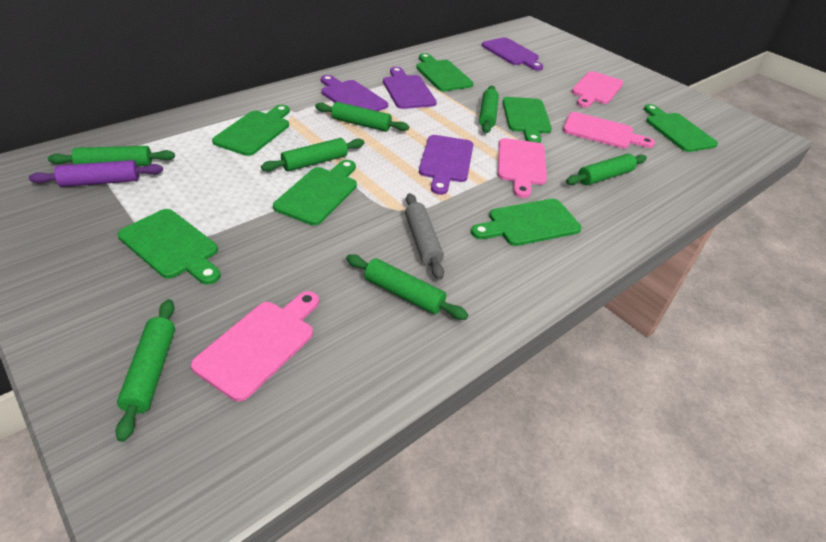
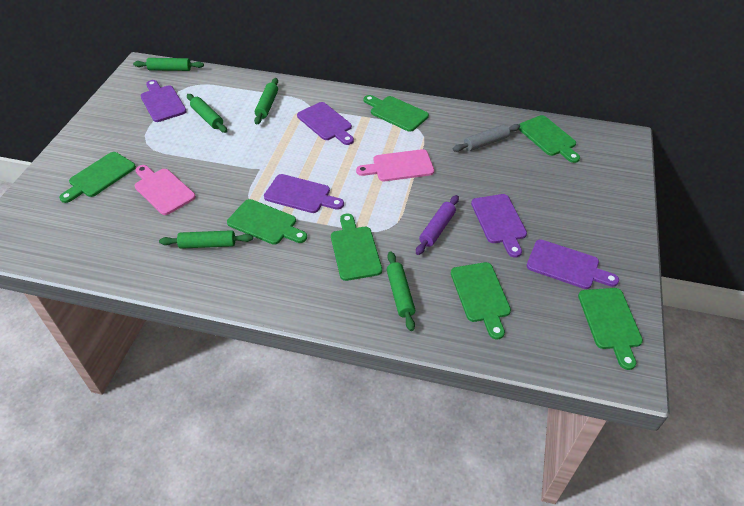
green rolling pin: [48,146,175,166] [115,299,175,442] [261,138,364,171] [315,102,409,132] [346,254,468,320] [479,86,499,133] [566,154,647,185] = 7 -> [133,58,204,71] [159,230,253,249] [187,94,227,133] [254,78,278,125] [387,251,415,331] = 5
pink cutting board: [191,291,319,402] [498,138,547,198] [563,112,655,148] [572,71,624,108] = 4 -> [135,165,196,215] [356,149,434,181] = 2
purple cutting board: [321,75,388,111] [383,67,437,109] [419,135,474,195] [482,37,543,71] = 4 -> [140,80,187,122] [264,174,344,213] [297,102,354,145] [471,194,527,258] [527,239,619,289] = 5

